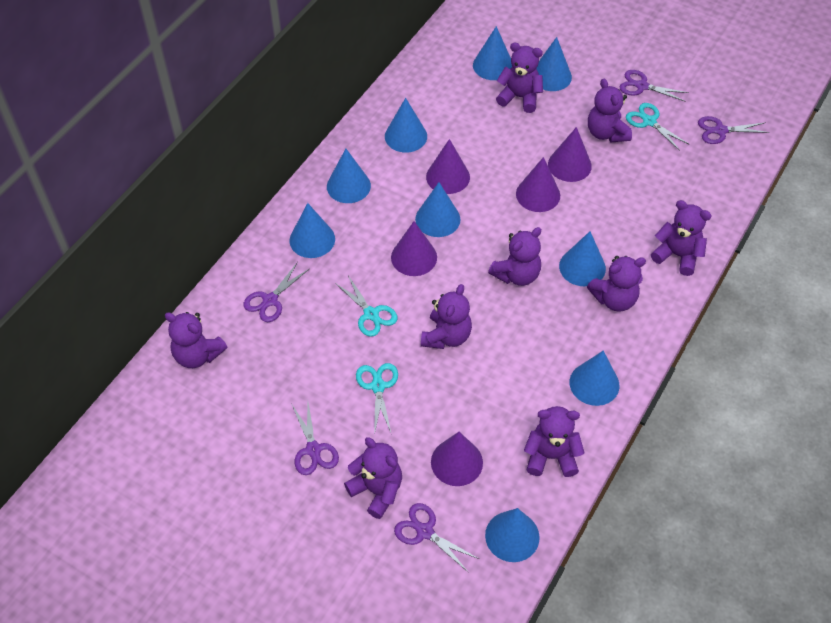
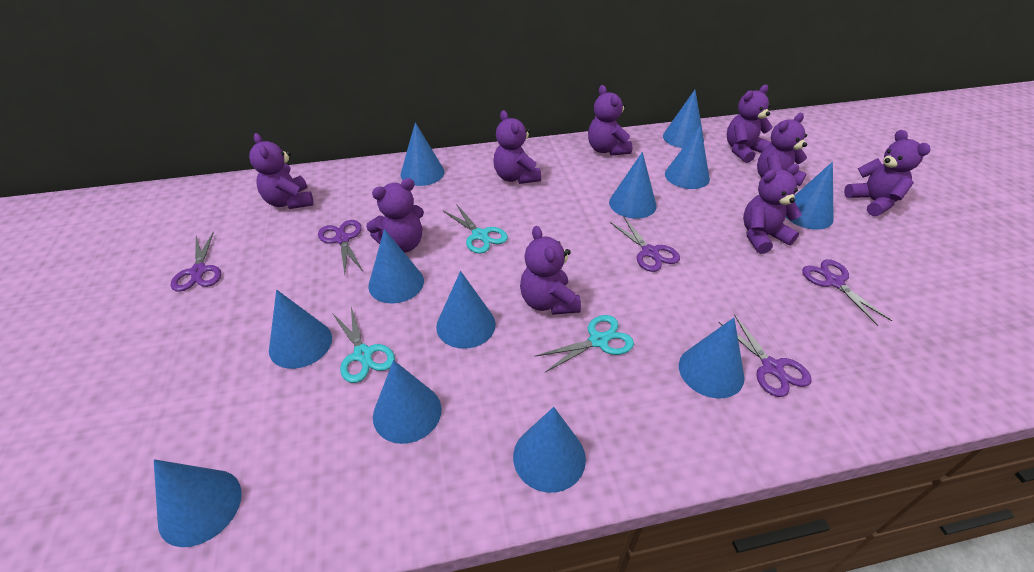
blue cone: [290,203,335,258] [327,149,371,203] [385,98,427,153] [415,182,461,237] [473,26,512,80] [485,508,539,562] [536,37,572,91] [559,231,606,286] [570,351,620,406] = 9 -> [154,459,242,547] [269,290,332,369] [368,229,424,304] [373,360,441,444] [401,122,445,186] [436,271,496,349] [513,407,586,493] [609,152,656,219] [663,90,704,148] [665,125,710,189] [679,318,745,399] [786,162,834,230] = 12
purple cone: [391,221,437,276] [426,139,470,194] [431,432,483,486] [516,157,560,212] [548,127,592,182] = 5 -> none = 0

